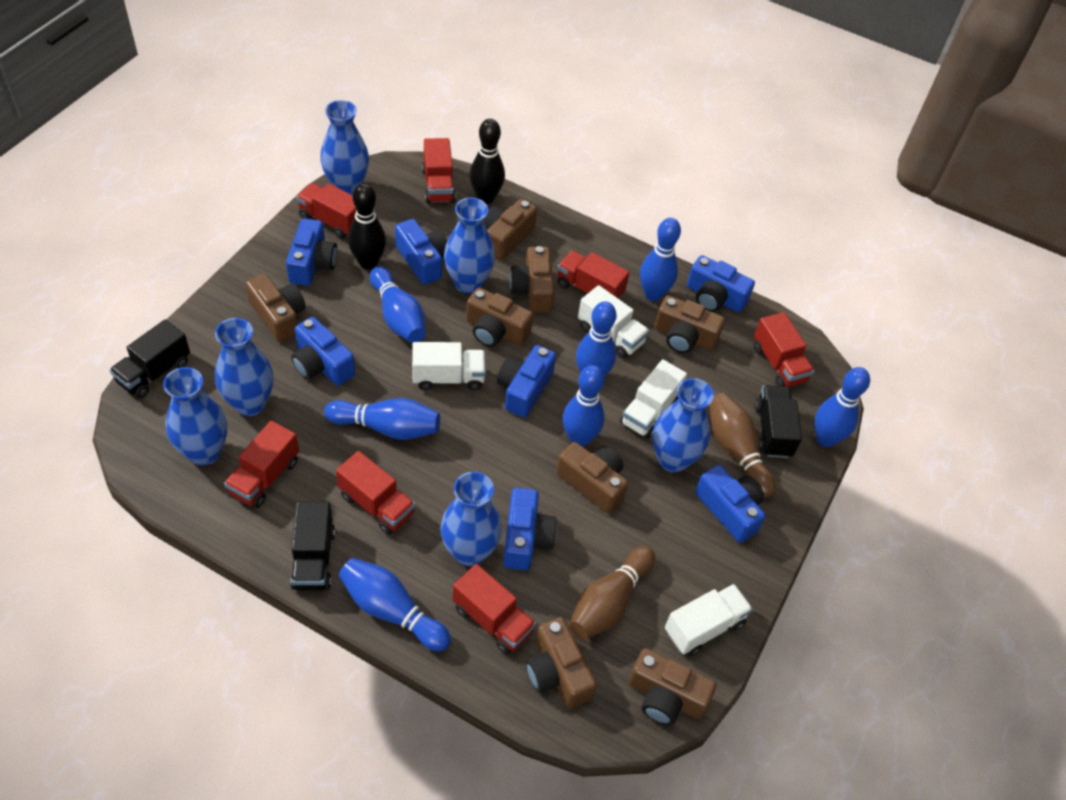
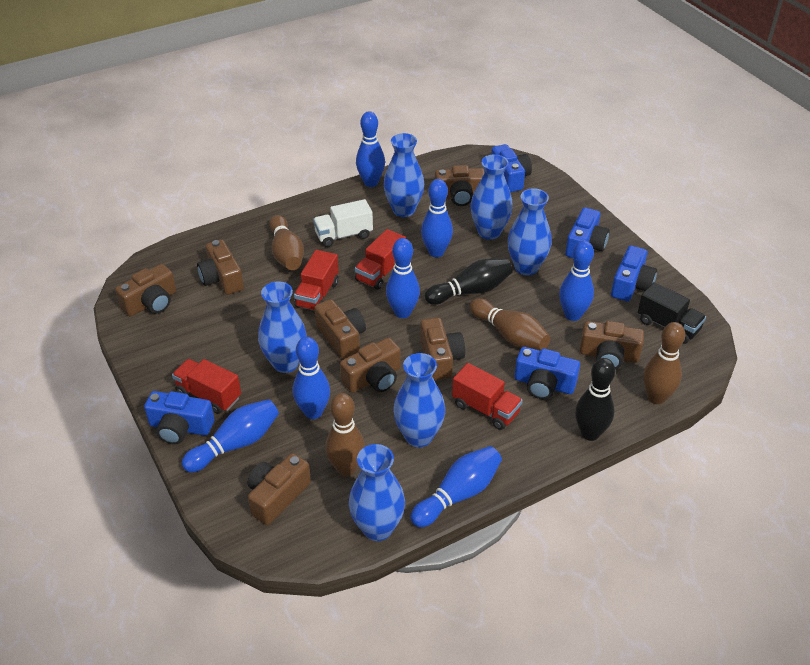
black truck: [109,319,190,399] [290,502,335,590] [755,385,802,458] = 3 -> [638,282,706,344] = 1
blue camera: [286,218,337,286] [291,317,355,386] [395,219,447,285] [497,345,556,418] [503,488,557,571] [687,255,755,313] [695,465,765,543] = 7 -> [144,391,214,444] [491,144,532,192] [514,347,580,399] [565,207,610,258] [611,246,657,301] = 5
brown bowling pin: [569,546,655,640] [709,393,776,498] = 2 -> [269,215,304,270] [325,393,365,476] [470,298,550,350] [643,322,685,404] = 4
red truck: [224,421,299,508] [296,183,356,239] [336,451,415,535] [422,138,456,203] [453,564,536,655] [557,250,630,299] [753,312,814,387] = 7 -> [172,359,241,414] [294,250,339,311] [355,229,406,290] [452,363,523,430] = 4
white truck: [412,342,486,391] [578,285,649,358] [620,359,687,439] [665,584,753,656] = 4 -> [313,199,373,247] = 1

